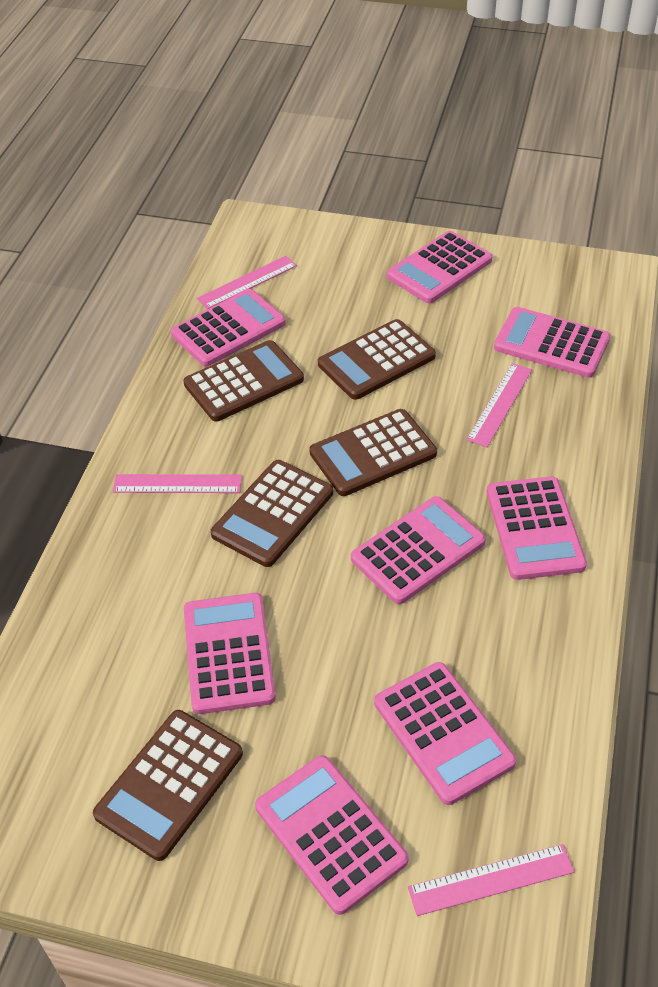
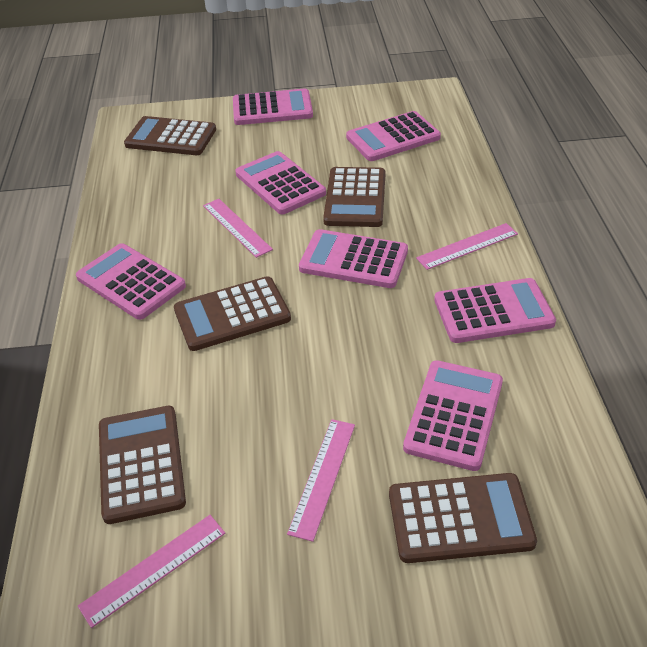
pink calculator: [171,289,286,366] [184,593,276,714] [255,755,409,915] [351,496,486,604] [374,662,516,805] [387,231,492,303] [487,476,587,580] [494,307,610,378] = 8 -> [76,243,186,320] [233,89,313,125] [235,151,326,214] [299,229,408,288] [346,111,441,161] [403,360,503,471] [434,278,556,343] = 7

